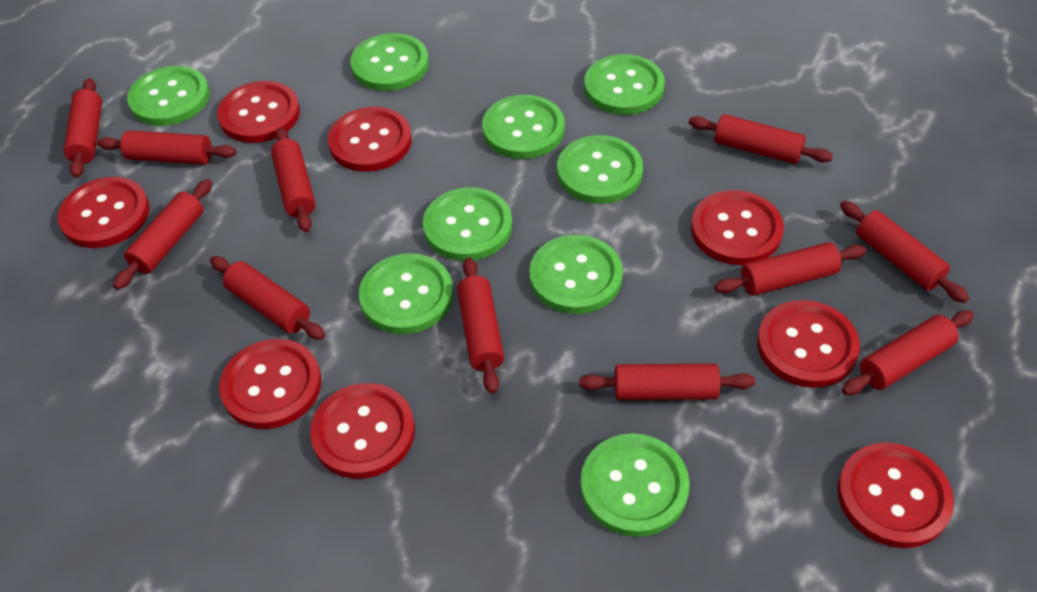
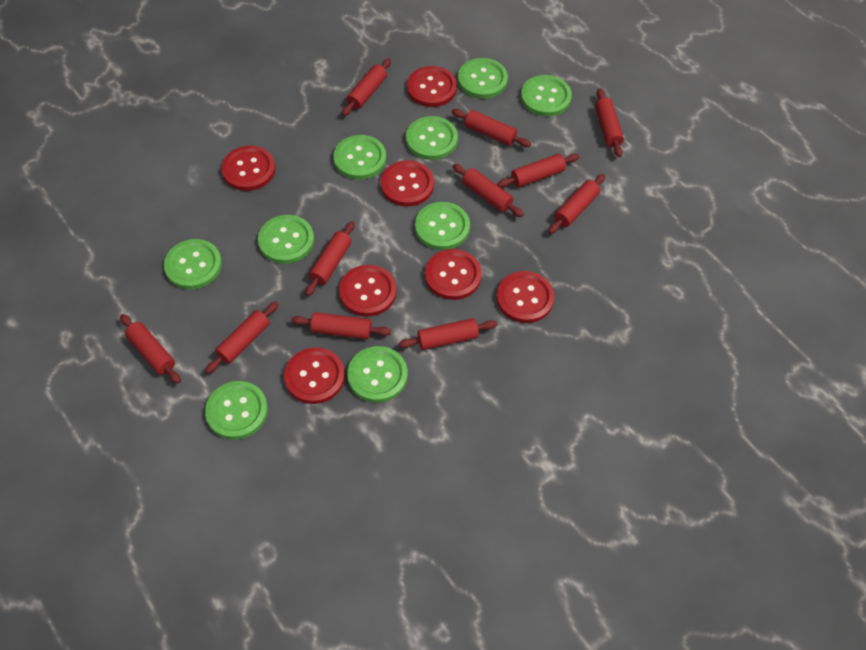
red button: [58,177,150,248] [217,81,300,143] [219,339,322,429] [310,383,415,479] [328,107,412,172] [691,190,784,265] [757,300,860,388] [837,443,954,548] = 8 -> [221,146,275,191] [284,347,345,404] [339,265,397,317] [381,160,434,206] [407,66,457,107] [425,249,482,300] [496,271,554,323] = 7

